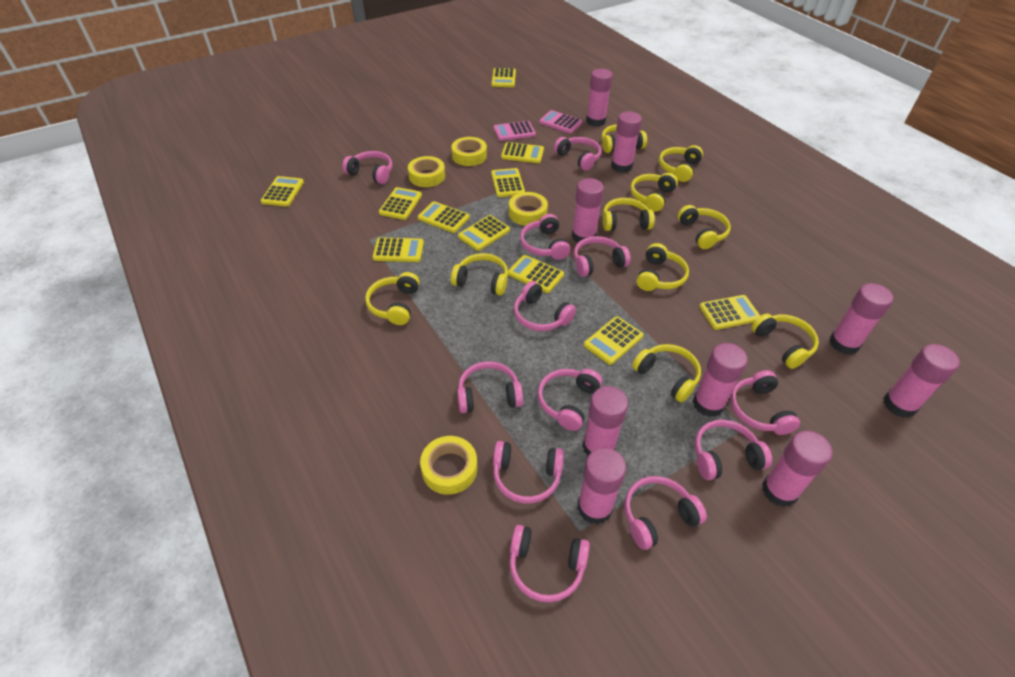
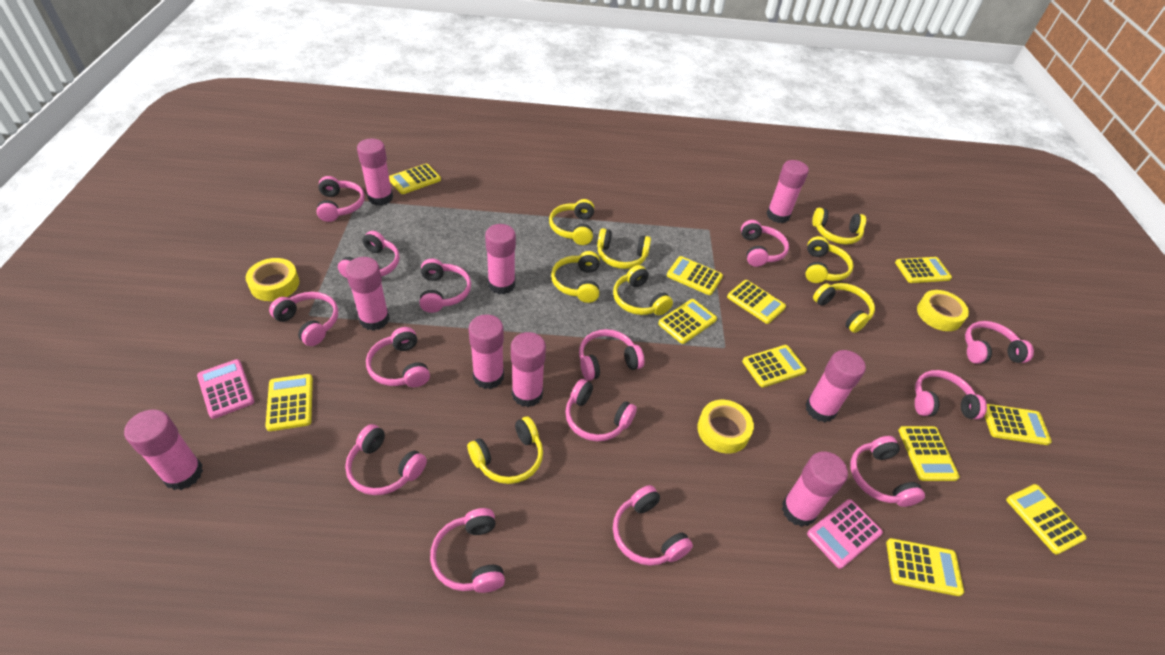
pink headphones: [342,151,393,184] [457,361,523,413] [493,441,564,504] [509,525,590,603] [514,281,576,331] [520,214,570,260] [538,369,602,431] [554,137,601,171] [574,236,631,277] [624,476,707,550] [695,420,772,480] [730,370,800,435] = 12 -> [269,292,338,346] [317,176,365,222] [338,231,400,278] [345,424,427,495] [366,327,430,387] [420,259,471,313] [430,508,505,593] [565,379,637,441] [579,329,644,381] [613,485,693,566] [741,220,789,267] [850,436,925,507] [915,370,987,419] [965,321,1034,364] = 14
yellow headphones: [365,272,420,325] [451,253,508,296] [601,124,647,153] [603,198,655,231] [630,173,678,212] [632,344,701,403] [636,243,689,291] [659,145,703,182] [678,205,731,249] [751,313,819,369] = 10 -> [467,417,543,484] [549,199,594,245] [551,251,600,303] [597,228,651,269] [613,265,673,315] [806,236,854,283] [812,208,866,245] [813,283,875,333] = 8
yellow tape: [408,156,445,187] [420,436,477,495] [451,137,487,166] [509,192,548,226] = 4 -> [246,258,299,301] [697,400,754,453] [917,290,969,331] = 3

